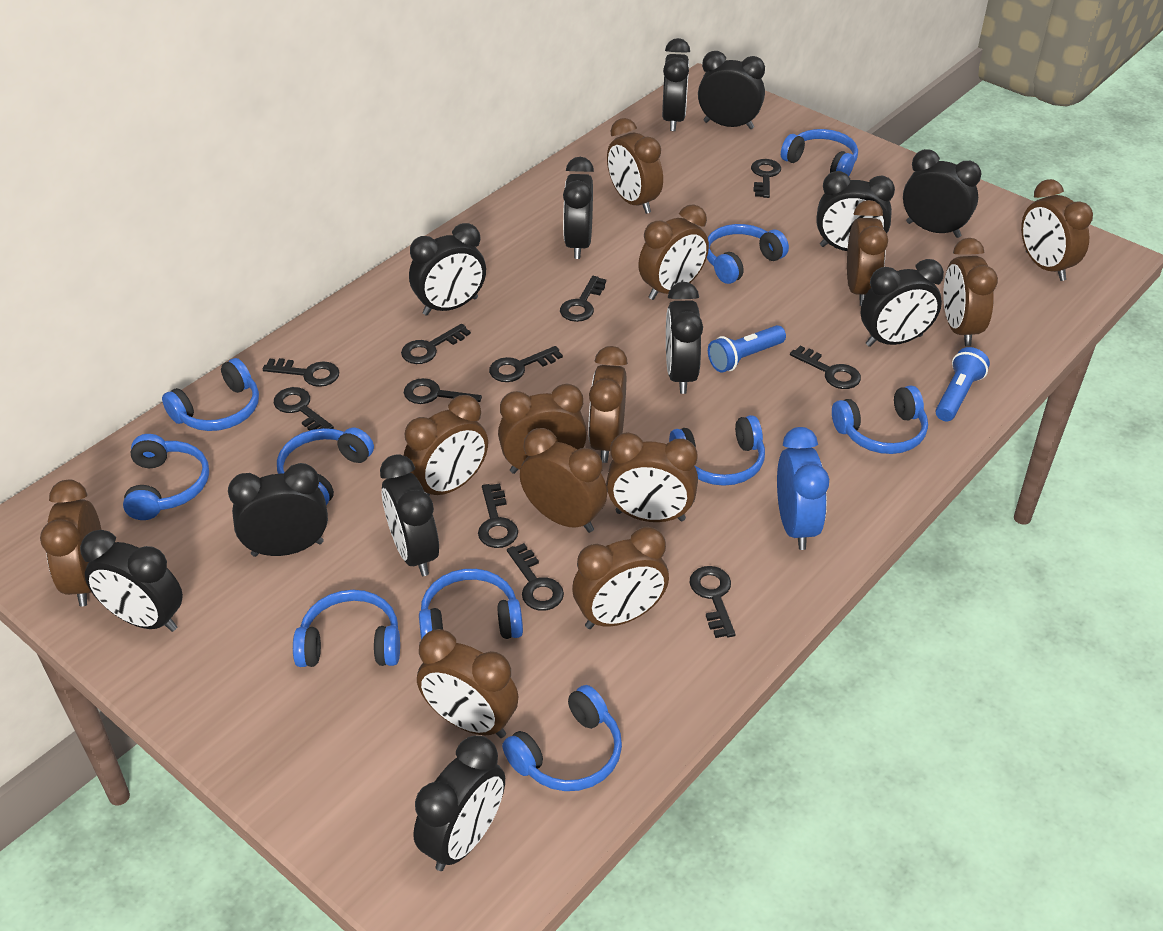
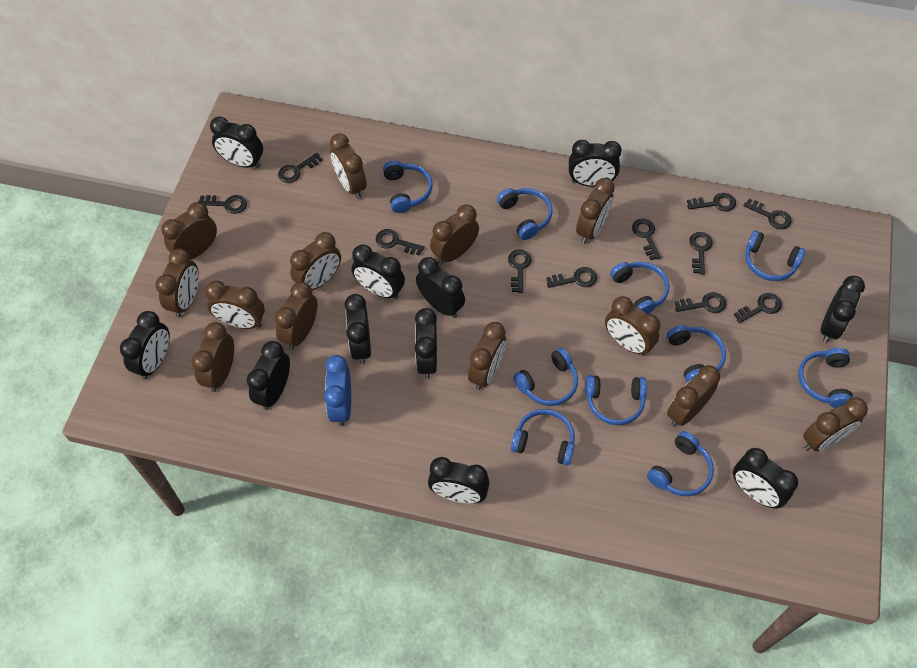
black clock: [80,530,183,632] [228,463,328,557] [380,454,439,576] [409,223,486,316] [413,736,505,871] [563,157,594,259] [662,38,690,131] [666,282,703,394] [698,51,765,129] [816,171,895,251] [861,259,944,347] [903,149,982,238] = 12 -> [120,311,170,380] [210,117,263,168] [247,341,290,410] [344,294,371,364] [352,244,405,299] [415,308,437,379] [416,257,465,318] [428,457,490,503] [569,140,622,187] [733,448,798,509] [820,276,865,343] = 11
blue flashlight: [708,325,786,373] [935,347,990,421] = 2 -> none = 0

